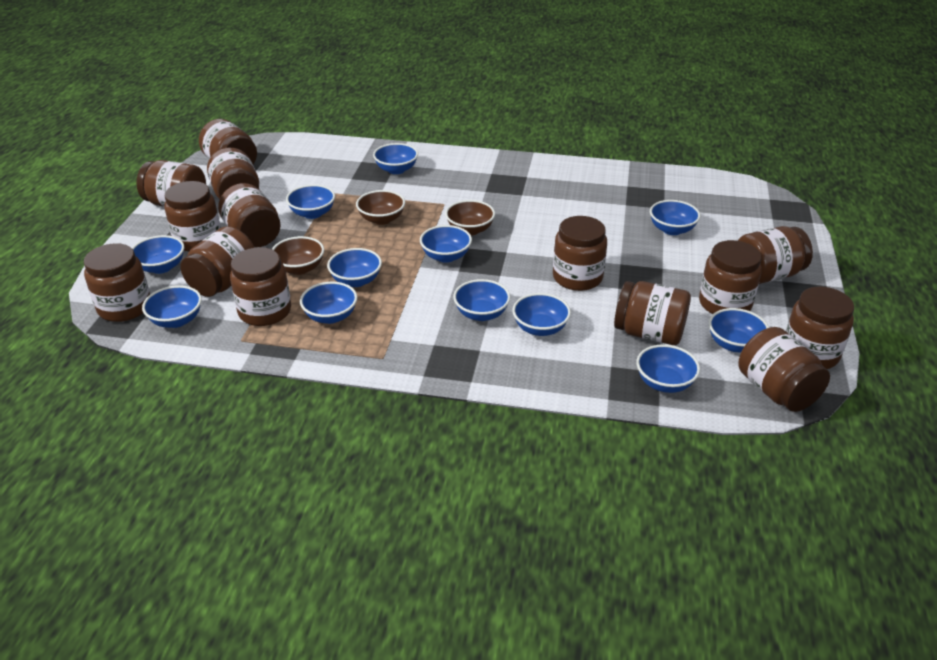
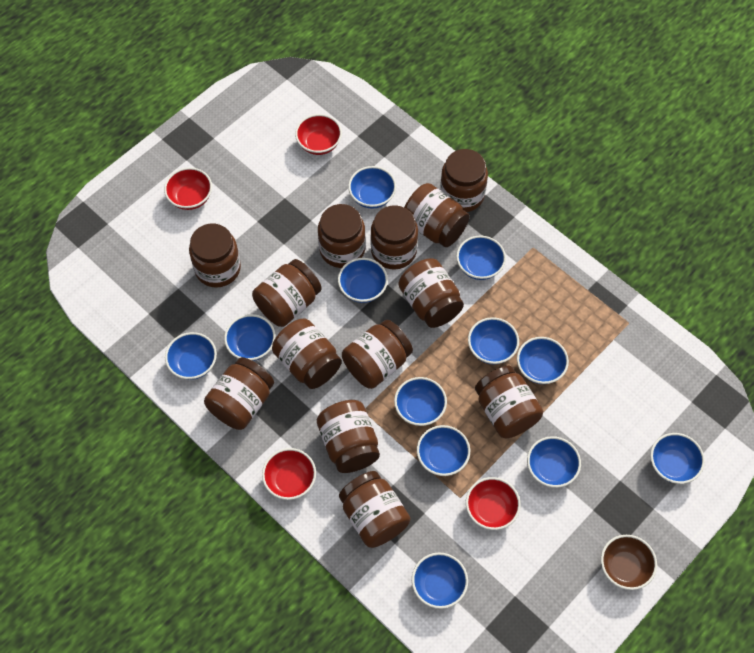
brown bowl: [272,236,324,275] [356,190,405,225] [445,200,495,235] = 3 -> [601,535,657,590] = 1
brown jar: [84,243,150,322] [137,160,206,207] [164,181,221,251] [180,226,255,297] [199,119,257,164] [207,148,259,199] [218,183,281,247] [230,247,291,326] [553,216,607,291] [614,281,691,345] [699,240,762,314] [738,226,813,284] [738,327,830,412] [786,286,854,369] = 14 -> [189,224,241,288] [204,357,274,430] [252,259,322,327] [272,319,342,389] [317,400,380,473] [318,204,366,268] [339,471,410,548] [342,320,413,389] [370,205,418,270] [399,258,464,328] [404,183,470,247] [440,149,488,212] [475,366,543,438] = 13
red bowl: none = 0 -> [164,167,212,210] [262,448,316,500] [295,114,342,155] [466,477,521,530] = 4

